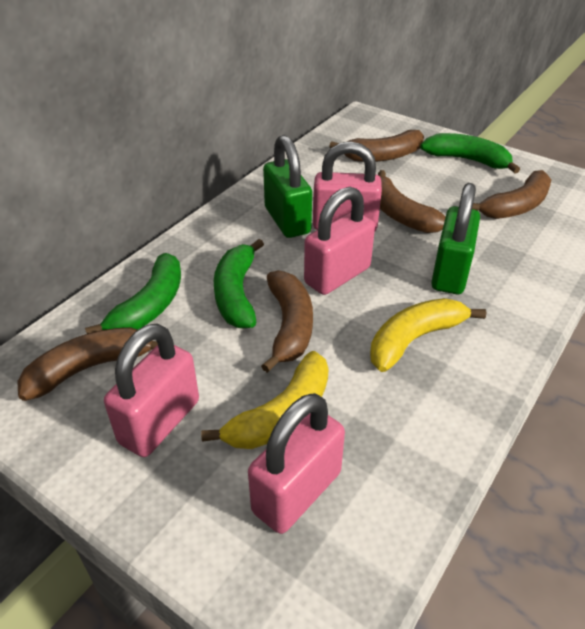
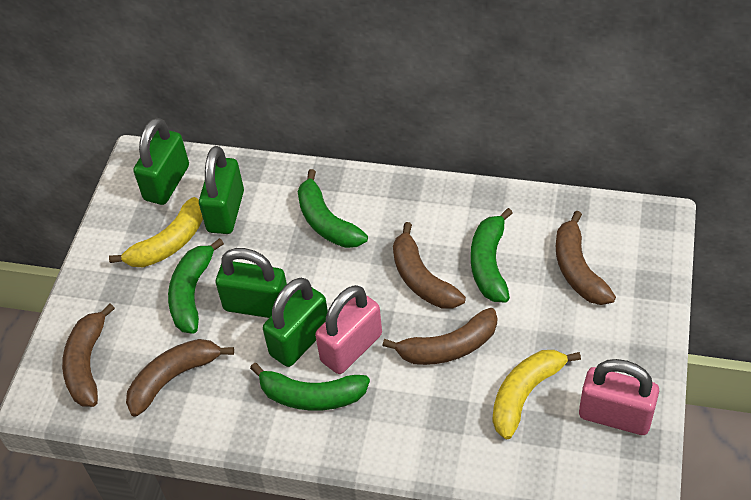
green banana: [85,253,181,334] [214,239,264,329] [420,133,520,174] = 3 -> [168,238,224,334] [250,363,370,411] [298,169,368,248] [471,208,513,302] = 4
green padlock: [263,135,312,238] [431,183,480,294] = 2 -> [133,118,189,205] [199,146,244,234] [216,248,287,318] [263,278,328,367] = 4
pink padlock: [104,323,199,457] [248,393,345,534] [304,187,375,295] [313,141,382,231] = 4 -> [315,285,382,374] [579,359,659,435] = 2

